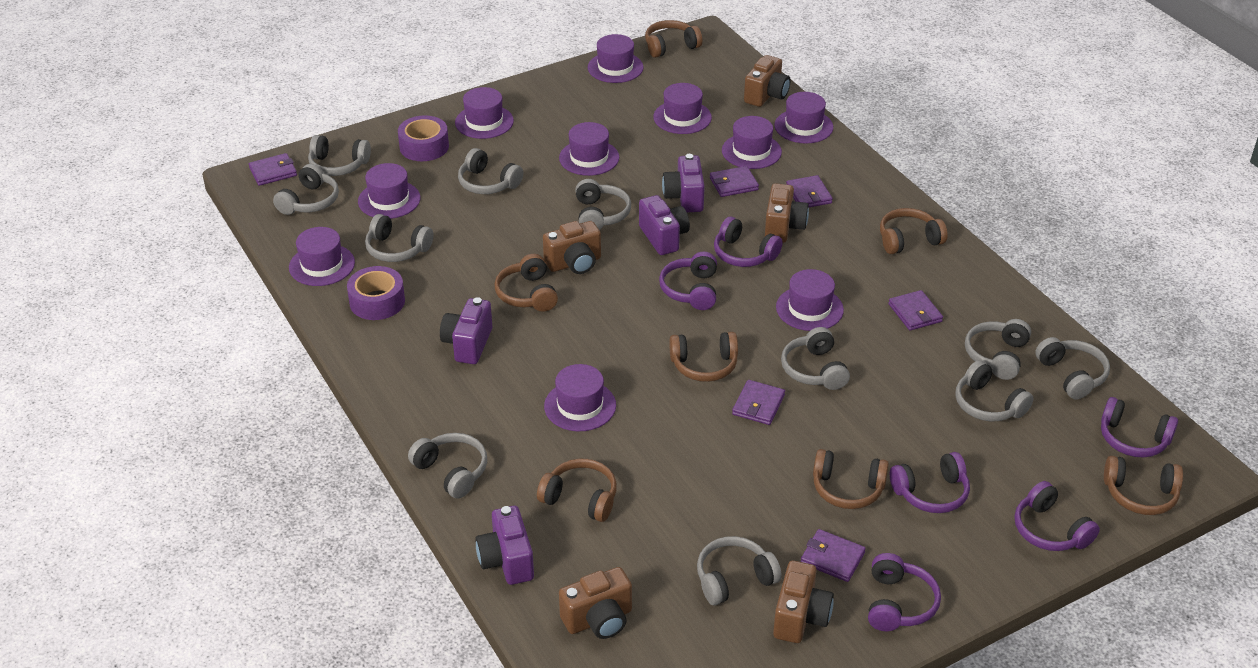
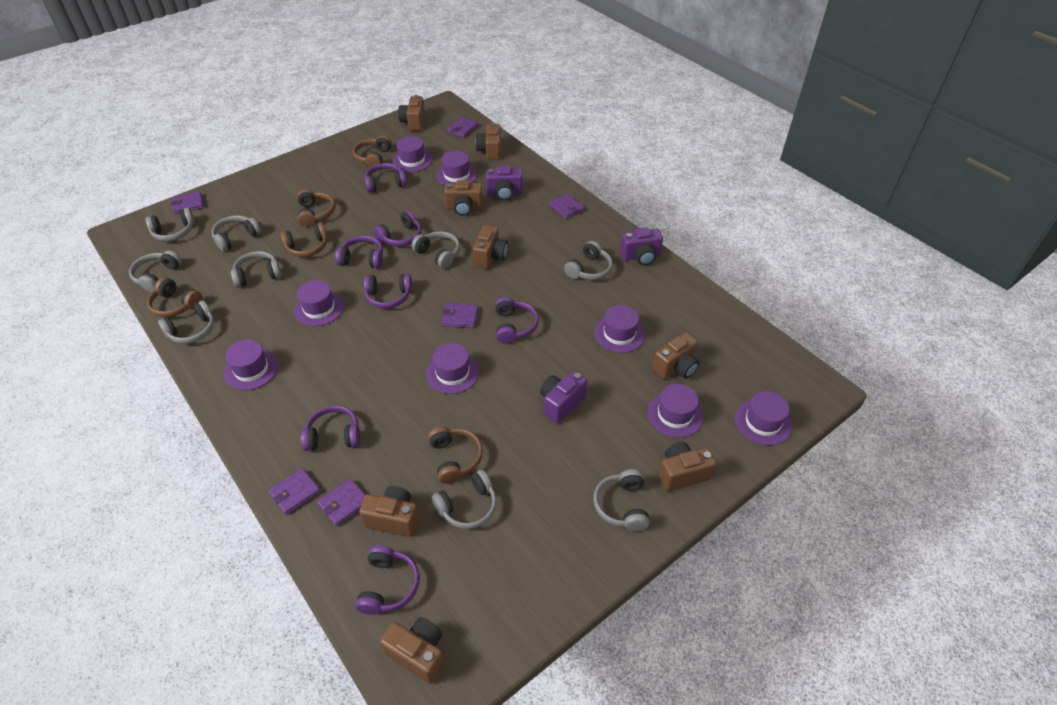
brown camera: [543,221,601,274] [559,567,632,639] [744,55,790,107] [765,183,809,243] [773,561,834,643] = 5 -> [359,486,419,537] [380,617,445,684] [398,95,425,131] [444,180,483,216] [473,225,508,269] [475,122,501,160] [652,332,700,379] [658,442,716,492] = 8
brown headphones: [494,254,558,312] [537,459,617,522] [645,20,702,58] [669,332,738,382] [813,449,889,509] [880,208,948,254] [1104,456,1183,515] = 7 -> [147,277,203,317] [280,222,327,257] [297,189,336,227] [353,135,392,167] [428,427,483,484] = 5
grey headphones: [273,164,339,215] [308,135,371,176] [365,214,433,262] [408,433,487,498] [458,148,523,194] [575,179,631,230] [697,536,782,605] [781,327,850,390] [955,360,1034,421] [965,319,1031,380] [1035,337,1110,400] = 11 -> [129,250,182,292] [146,208,195,241] [158,300,214,344] [211,215,261,252] [231,251,281,288] [411,231,460,269] [432,470,497,529] [564,241,613,280] [593,469,650,531] = 9
purple camera: [440,297,492,364] [475,506,534,585] [639,195,690,255] [662,154,705,212] = 4 -> [486,166,522,200] [540,371,587,423] [620,227,663,265] = 3
purple hat: [289,227,355,286] [358,163,421,219] [455,87,514,139] [544,364,616,431] [559,122,619,176] [588,34,644,83] [653,83,712,134] [722,116,782,169] [775,92,833,143] [776,269,844,331] = 10 -> [224,340,278,390] [294,280,344,326] [392,136,432,172] [426,343,479,394] [436,151,477,186] [594,305,645,353] [647,384,703,438] [735,391,792,446] = 8
purple headphones: [659,252,717,310] [714,217,783,267] [868,553,941,631] [890,452,970,513] [1015,481,1100,551] [1101,397,1178,458] = 6 -> [301,405,360,451] [335,236,383,268] [355,545,420,615] [364,163,407,193] [364,274,412,309] [374,210,421,246] [495,297,539,344] = 7
purple tape: [347,266,405,320] [398,115,449,161] = 2 -> none = 0

